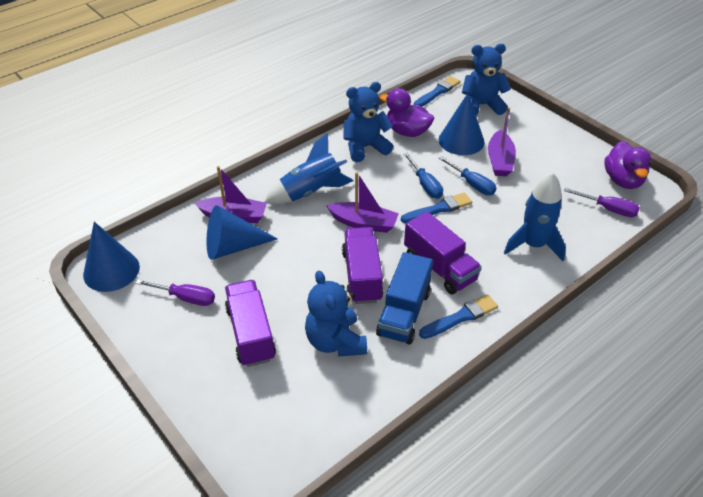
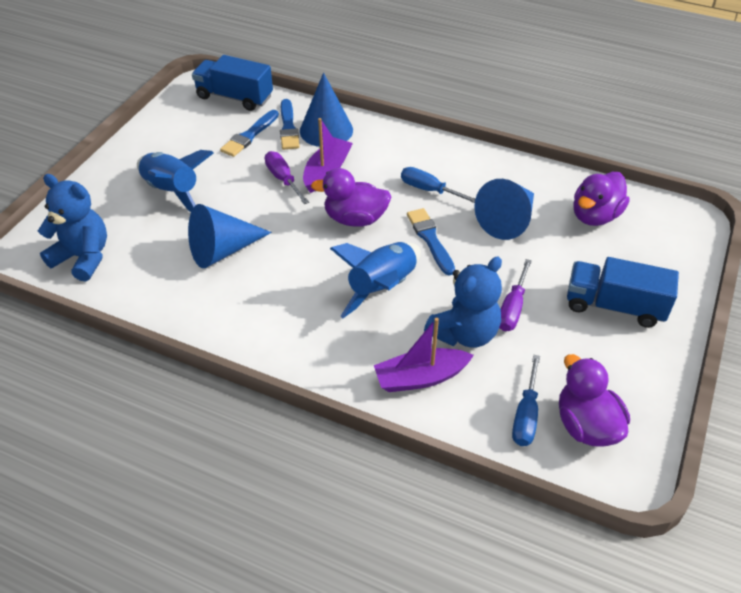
blue teddy bear: [305,270,367,357] [343,82,393,162] [462,44,511,115] = 3 -> [38,174,107,281] [424,257,502,348] = 2
blue truck: [376,252,433,345] = 1 -> [192,55,273,111] [567,257,679,328] = 2
purple boat: [195,166,267,223] [327,172,399,233] [488,107,516,176] = 3 -> [303,118,353,193] [374,318,474,392] = 2
purple duck: [380,88,434,137] [604,141,651,189] = 2 -> [311,168,391,227] [559,354,630,447] [573,172,630,226] = 3
purple truck: [225,280,276,367] [342,227,383,304] [404,212,482,294] = 3 -> none = 0

